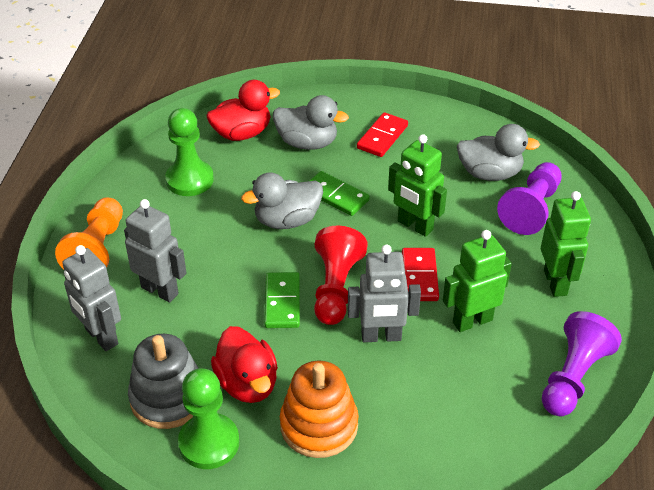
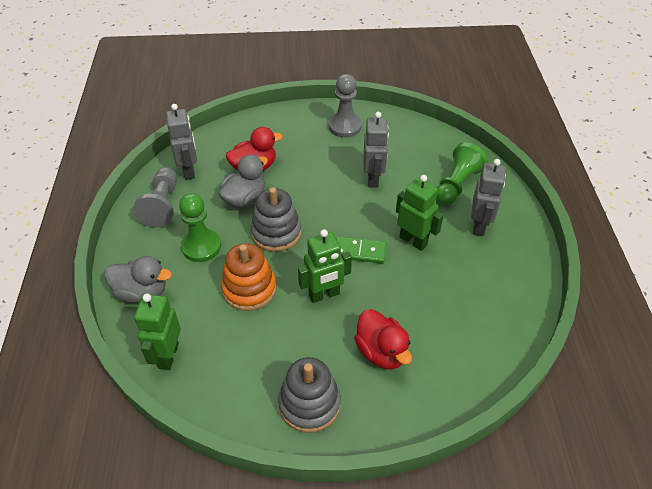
green domino: [264,272,300,328] [309,171,370,216] = 2 -> [336,236,386,264] = 1
grey duck: [241,172,323,229] [273,95,349,150] [457,124,540,181] = 3 -> [104,256,172,303] [218,155,268,208] = 2
grey pawn: none = 0 -> [133,167,177,228] [329,74,362,138] = 2
grey stacking toy: [128,334,199,429] = 1 -> [251,187,302,252] [278,357,341,433] = 2
orange pawn: [55,197,123,269] = 1 -> none = 0
purple pawn: [497,162,562,235] [542,311,622,416] = 2 -> none = 0
red domino: [357,112,408,157] [402,248,439,301] = 2 -> none = 0
red pawn: [314,226,368,325] = 1 -> none = 0

